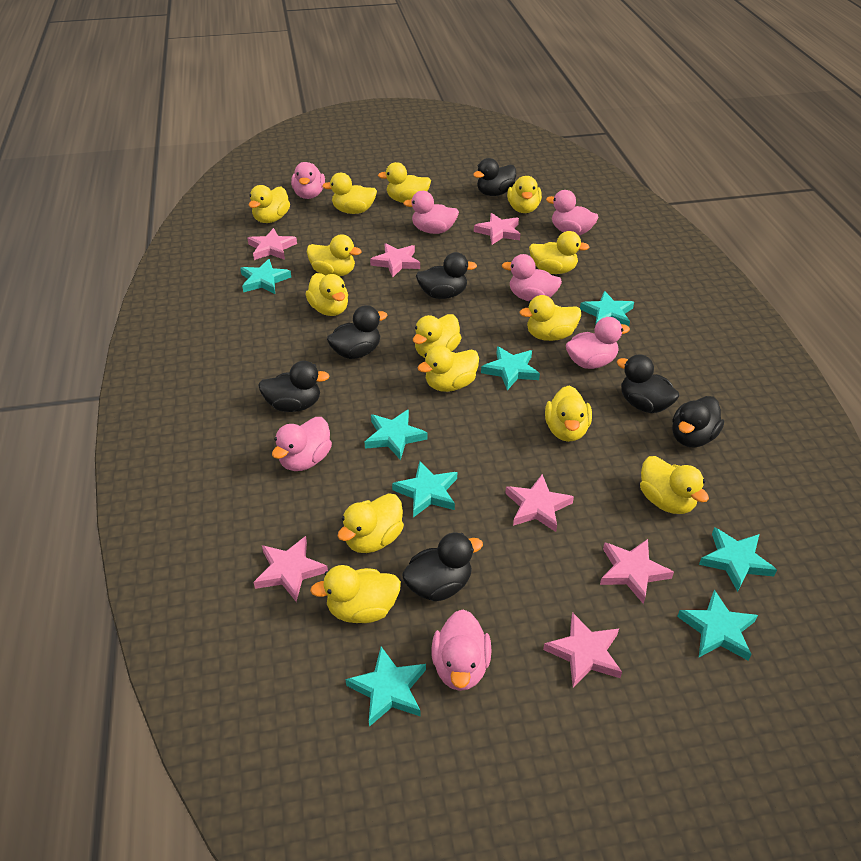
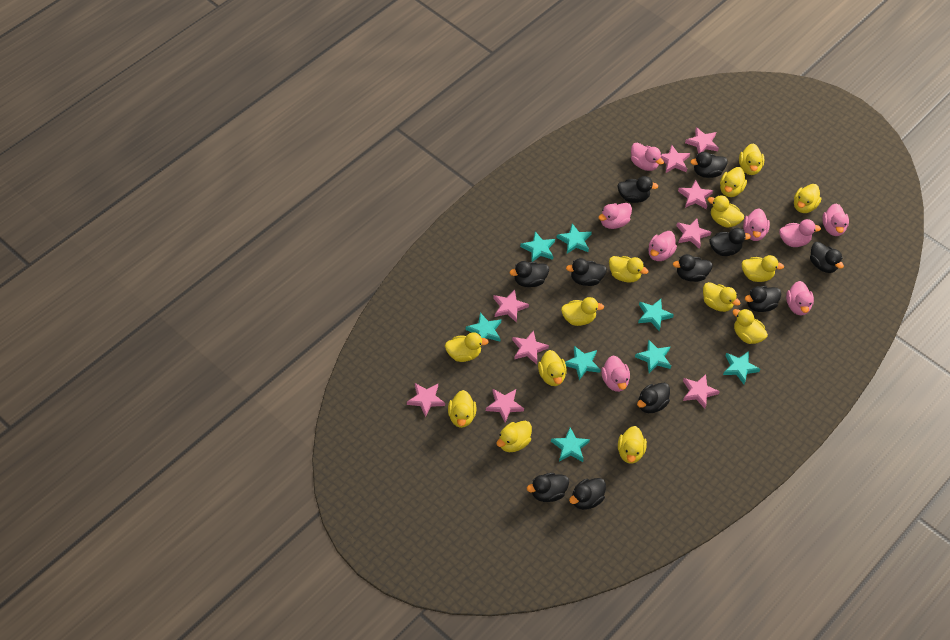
black duck: [258,361,329,412] [327,305,388,359] [402,533,483,601] [416,252,477,299] [473,158,516,196] [617,354,679,413] [672,396,724,447] = 7 -> [510,261,549,287] [527,473,569,502] [566,258,607,286] [569,478,606,510] [617,176,658,203] [637,383,670,413] [673,254,713,282] [690,152,727,178] [710,228,751,256] [745,286,781,312] [810,242,844,273] = 11
pink duck: [272,417,332,471] [291,162,325,199] [403,191,459,234] [432,609,492,691] [502,254,562,301] [546,190,598,235] [566,317,630,369] = 7 -> [598,203,632,229] [601,355,630,392] [631,143,664,171] [648,231,677,261] [743,208,770,241] [779,219,821,247] [786,281,814,315] [822,203,849,236] = 8
pink star: [247,228,297,260] [253,536,328,602] [370,243,420,278] [474,213,520,245] [505,474,574,532] [543,612,622,688] [600,539,674,604] = 7 -> [407,383,445,417] [486,389,524,422] [493,289,529,323] [512,330,549,364] [661,145,690,173] [676,218,711,249] [678,180,713,209] [683,374,720,409] [685,127,719,154] = 9

